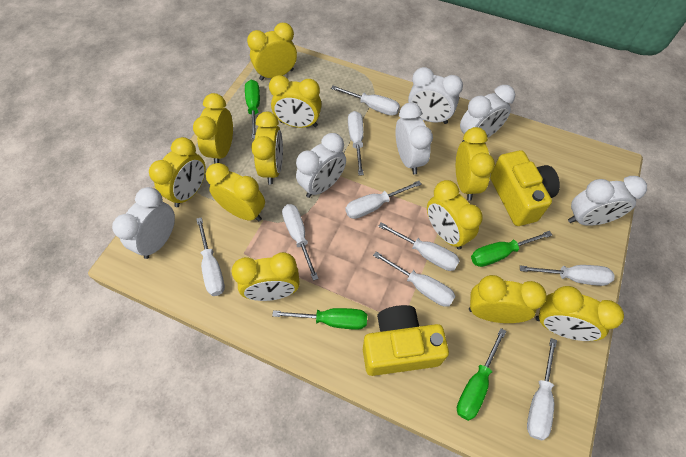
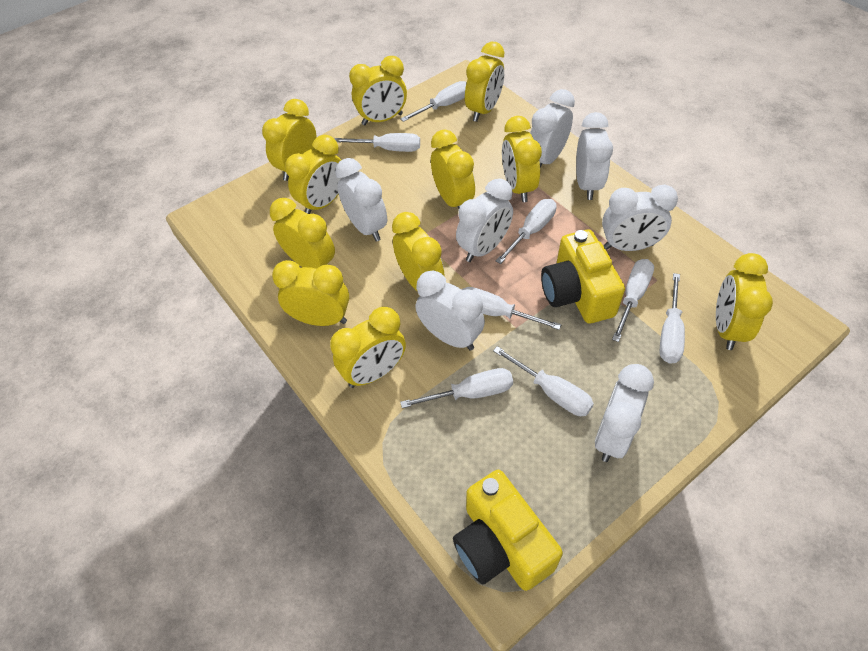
green screwdriver: [245,80,260,139] [272,308,367,330] [457,328,506,421] [471,231,552,267] = 4 -> none = 0
white clock: [112,187,175,259] [296,133,346,198] [395,103,433,174] [408,67,463,124] [460,85,515,142] [568,176,647,226] = 6 -> [335,158,387,242] [416,270,485,351] [456,179,513,262] [530,89,575,168] [576,112,613,200] [594,364,654,462] [602,185,678,251] = 7
white screwdriver: [196,217,225,296] [282,204,319,281] [331,86,400,116] [345,181,422,219] [348,111,364,176] [373,251,456,307] [378,222,460,271] [520,265,615,286] [527,338,557,440] = 9 -> [335,133,420,152] [400,81,467,122] [400,368,513,408] [462,287,562,330] [493,346,594,416] [496,199,557,264] [612,259,654,342] [660,273,685,364] = 8

